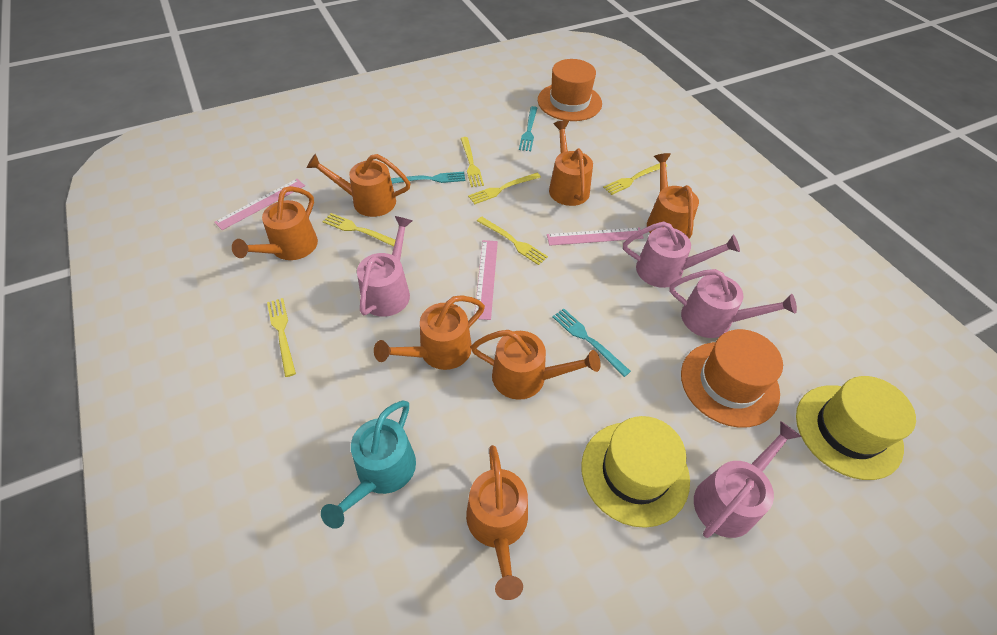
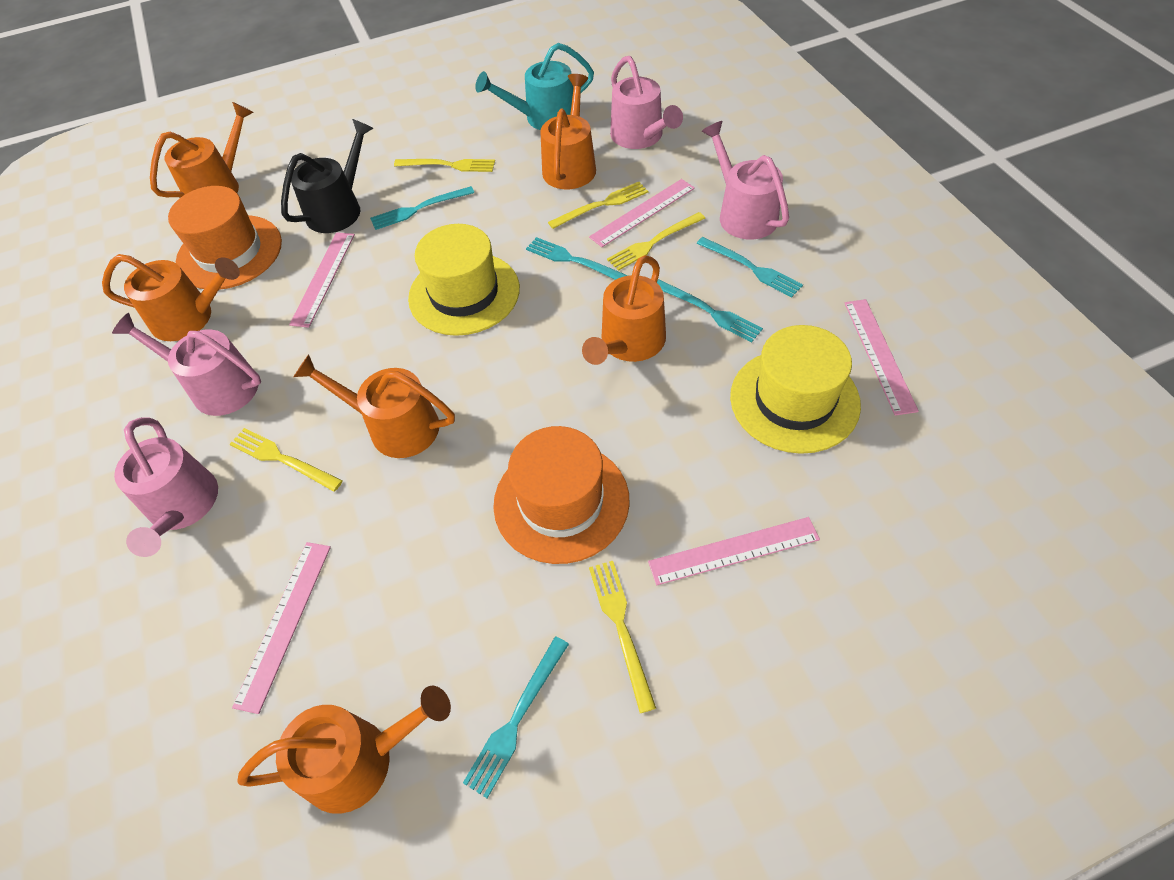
black watering can: none = 0 -> [281,119,373,233] = 1
orange watering can: [232,186,318,260] [307,154,411,217] [374,295,485,370] [466,445,528,600] [471,330,601,400] [549,120,593,206] [647,153,699,239] = 7 -> [102,254,240,341] [150,102,254,197] [238,686,451,814] [294,354,455,458] [540,74,596,189] [582,255,666,365] = 6
pink ruler: [214,179,305,230] [474,240,498,320] [547,227,644,246] = 3 -> [232,542,331,714] [289,232,355,328] [589,179,695,247] [648,517,820,585] [845,299,919,416] = 5
turquoise fork: [391,172,465,184] [519,106,537,151] [552,308,631,377] = 3 -> [370,186,474,230] [463,637,569,798] [526,237,628,280] [657,279,763,342] [696,237,803,297] = 5
yellow fork: [267,298,296,377] [322,213,396,247] [461,137,484,187] [468,173,541,205] [477,217,548,265] [603,163,667,195] = 6 -> [230,428,343,492] [394,159,495,172] [548,182,648,229] [589,561,656,713] [607,212,706,271] = 5

